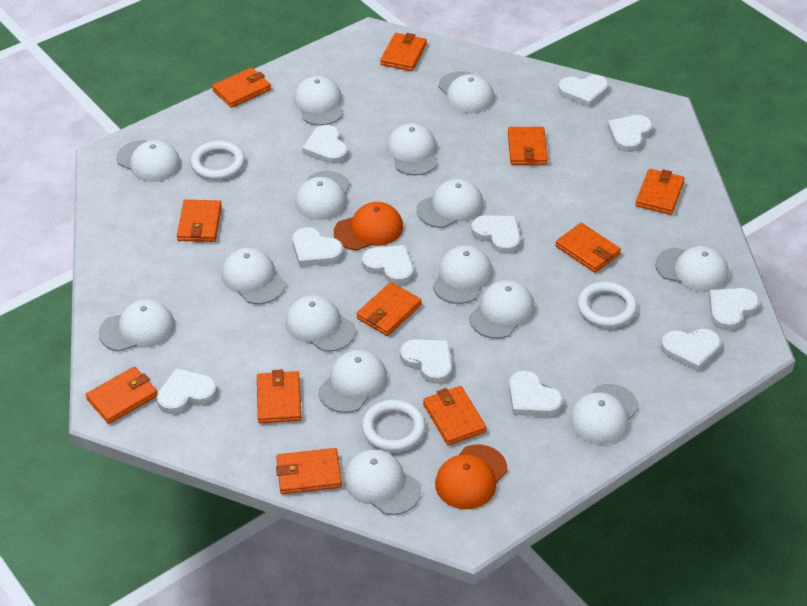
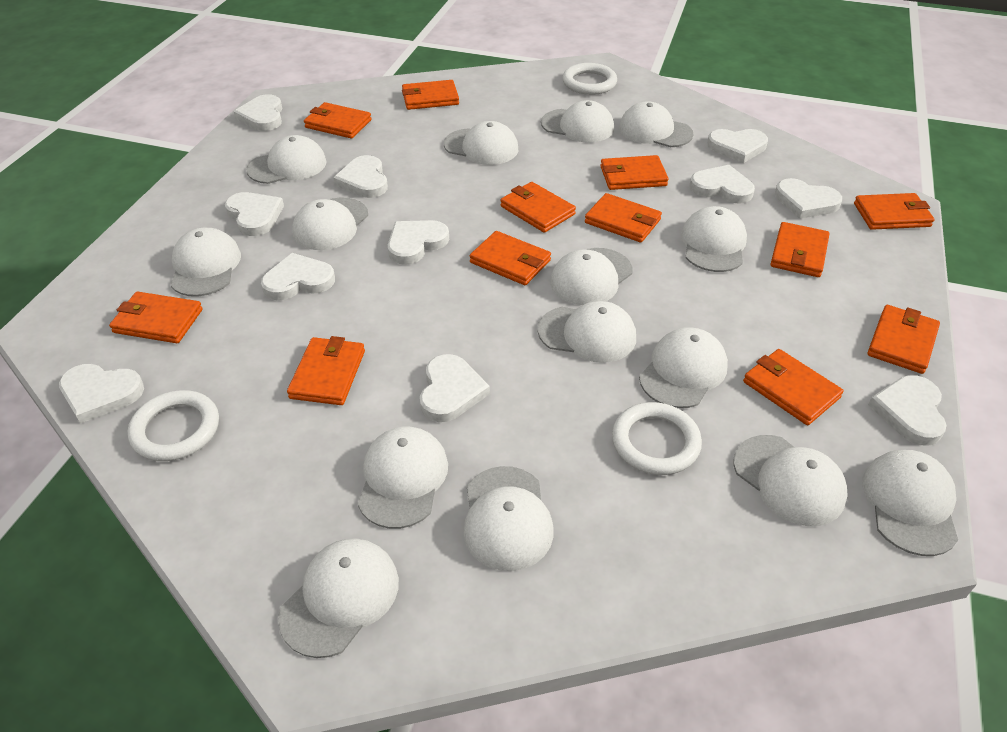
orange cap: [334,202,403,250] [435,444,507,509] = 2 -> none = 0
orange wallet: [86,366,157,424] [177,200,222,242] [212,67,271,108] [257,370,301,423] [276,448,342,494] [356,282,422,336] [380,33,427,71] [423,386,487,445] [508,127,548,165] [556,223,621,273] [635,169,685,215] = 11 -> [109,292,203,343] [287,336,365,405] [304,102,372,138] [402,80,459,110] [470,231,551,285] [501,182,576,233] [585,193,662,242] [601,155,669,190] [743,349,844,425] [770,222,830,277] [854,193,935,230] [867,305,940,374] = 12

